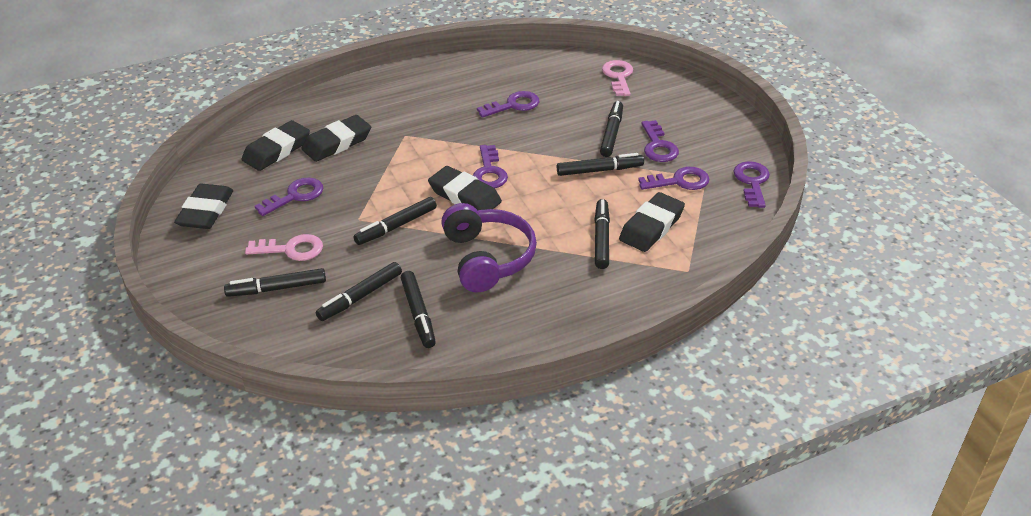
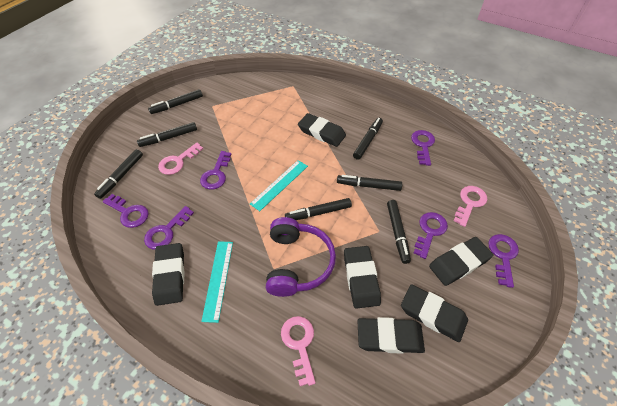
black eraser: [174,184,233,229] [242,120,310,171] [301,115,371,162] [428,166,502,210] [619,192,685,252] = 5 -> [152,243,185,306] [298,113,346,147] [344,246,381,309] [357,317,425,354] [401,284,468,342] [429,237,493,286] = 6
pink key: [245,234,323,261] [602,60,633,96] = 2 -> [158,143,203,175] [281,316,316,386] [454,186,487,227] = 3
turquoise ruler: none = 0 -> [201,241,233,323] [250,160,308,211] = 2

